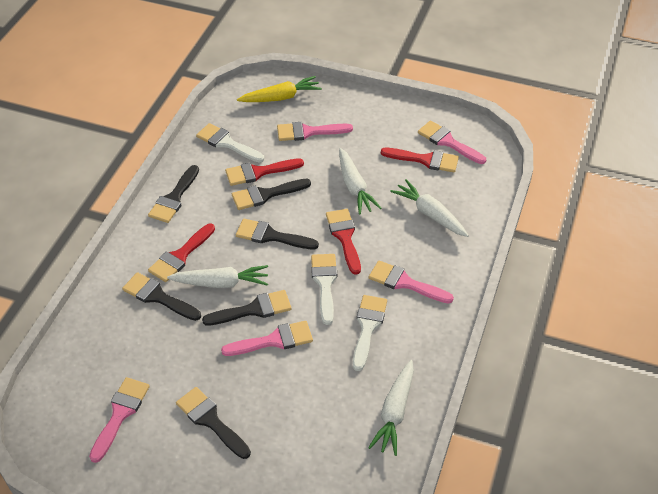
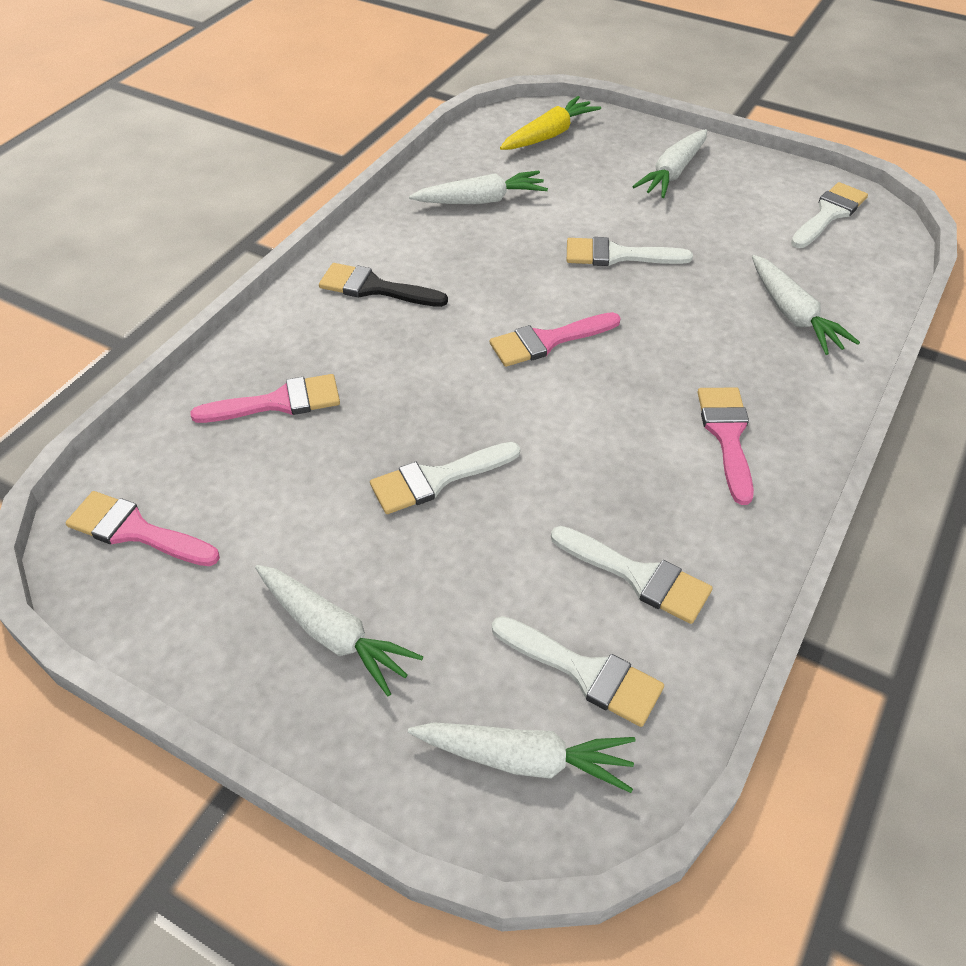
black brush: [122,272,201,321] [148,165,199,223] [176,387,251,459] [202,290,292,326] [232,179,311,210] [236,219,319,249] = 6 -> [319,263,448,307] = 1
pink brush: [89,377,150,463] [221,321,313,356] [277,122,353,141] [369,260,454,304] [418,120,486,164] = 5 -> [65,491,220,566] [190,374,340,423] [490,312,621,367] [698,387,754,505] = 4
red brush: [148,224,215,282] [225,158,304,186] [326,209,361,275] [381,148,459,172] = 4 -> none = 0
white brush: [196,123,264,163] [311,254,337,325] [353,295,387,371] = 3 -> [370,442,520,514] [492,616,664,727] [551,526,712,624] [567,237,693,266] [791,182,868,248] = 5
white carrot: [167,265,268,288] [339,148,382,215] [368,360,414,456] [390,179,469,237] = 4 -> [255,565,423,696] [408,722,635,793] [409,171,548,204] [632,129,707,198] [752,255,860,355] = 5

